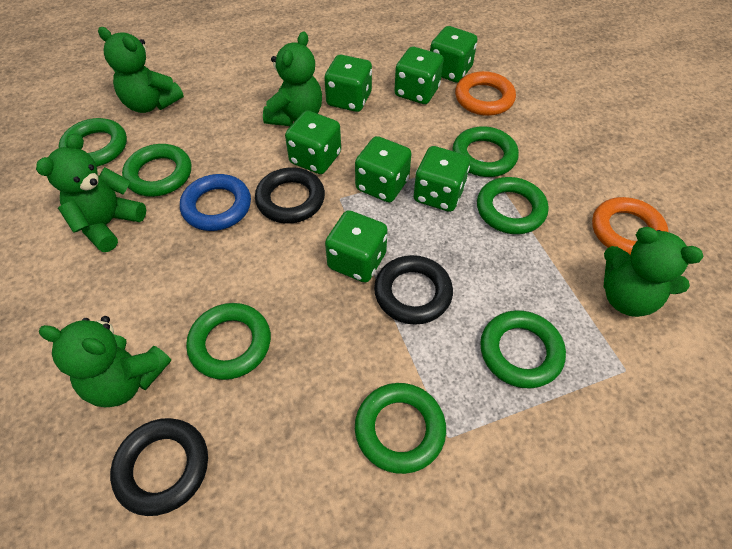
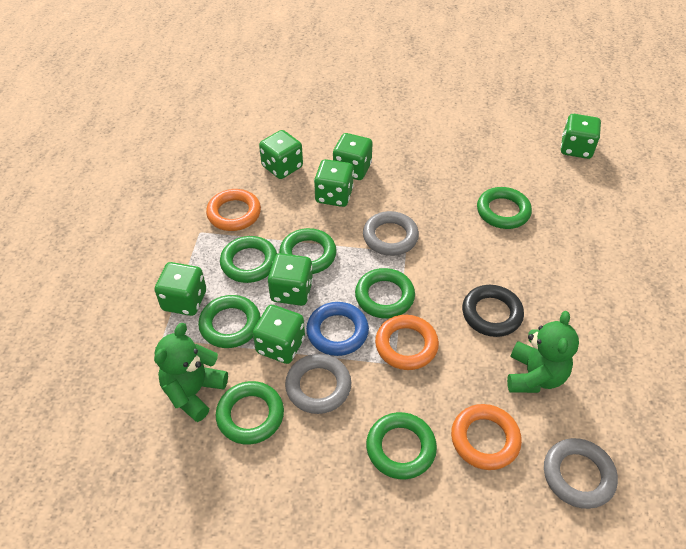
black ring: [110,418,208,516] [255,167,325,223] [374,255,453,325] = 3 -> [462,285,524,337] = 1
green teddy bear: [36,134,146,252] [39,316,171,407] [98,27,184,113] [263,31,322,126] [604,227,703,317] = 5 -> [154,323,228,422] [507,311,579,393] = 2
grey ring: none = 0 -> [285,354,351,414] [363,211,419,256] [544,438,618,509] = 3
orange ring: [455,71,516,116] [592,197,669,255] = 2 -> [206,189,261,231] [375,315,439,370] [451,404,522,470] = 3

